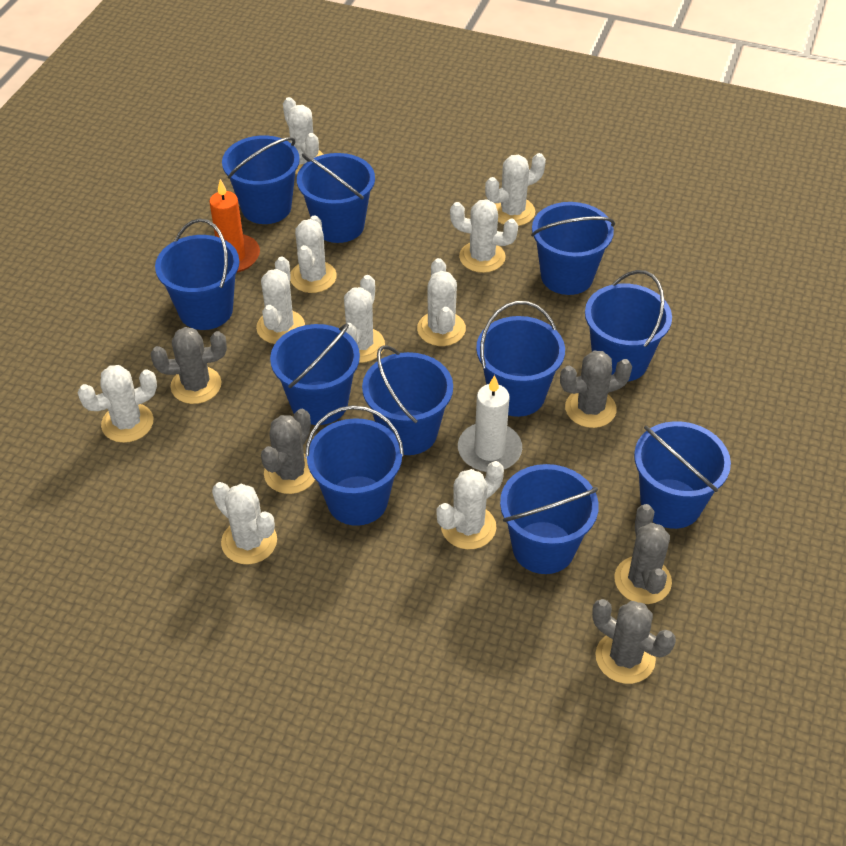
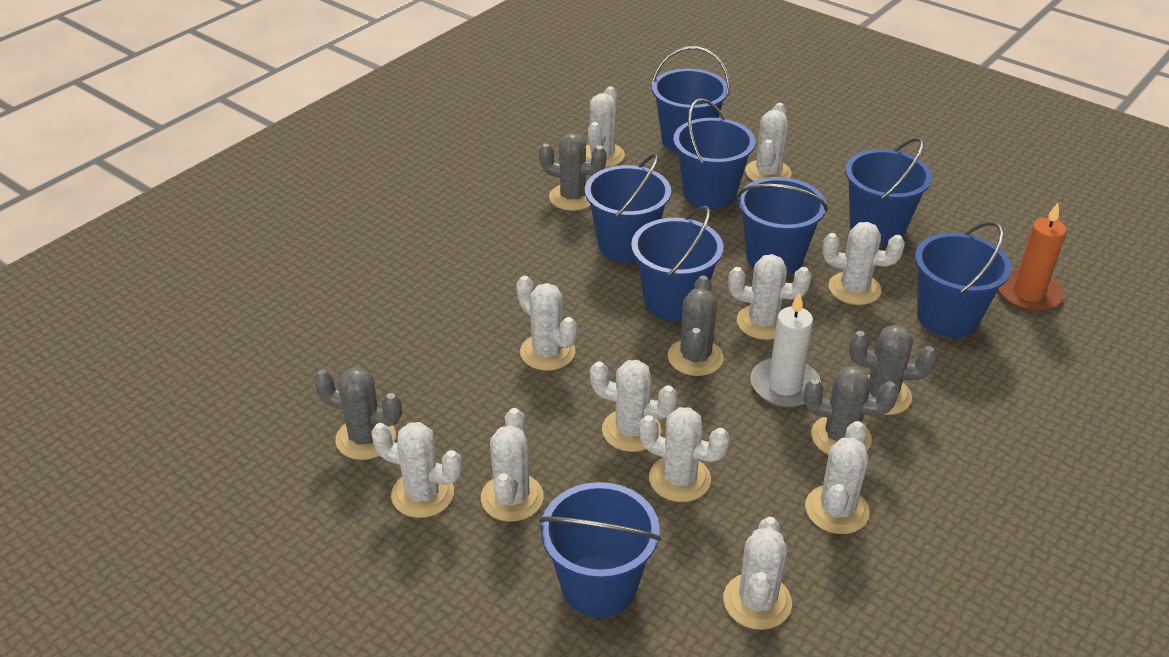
blue bucket: [155,219,239,330] [222,135,300,224] [270,323,360,425] [297,153,375,243] [305,405,404,526] [362,345,453,455] [476,301,565,417] [500,464,599,574] [531,202,615,295] [585,270,672,381] [634,421,731,529] = 11 -> [539,482,661,618] [585,153,671,262] [631,206,723,321] [651,46,730,153] [673,98,755,209] [737,177,828,275] [845,138,932,244] [915,221,1012,338] = 8
white cactus: [78,365,157,443] [212,482,277,564] [256,257,305,344] [283,97,324,174] [290,215,337,293] [344,275,385,363] [417,258,466,346] [436,461,504,549] [450,199,518,273] [485,153,546,226] = 10 -> [371,422,462,518] [481,408,544,522] [516,276,577,371] [586,87,625,168] [590,360,677,452] [639,407,730,502] [723,517,792,630] [728,254,811,340] [745,103,792,181] [805,421,870,534] [822,222,905,305] = 11

